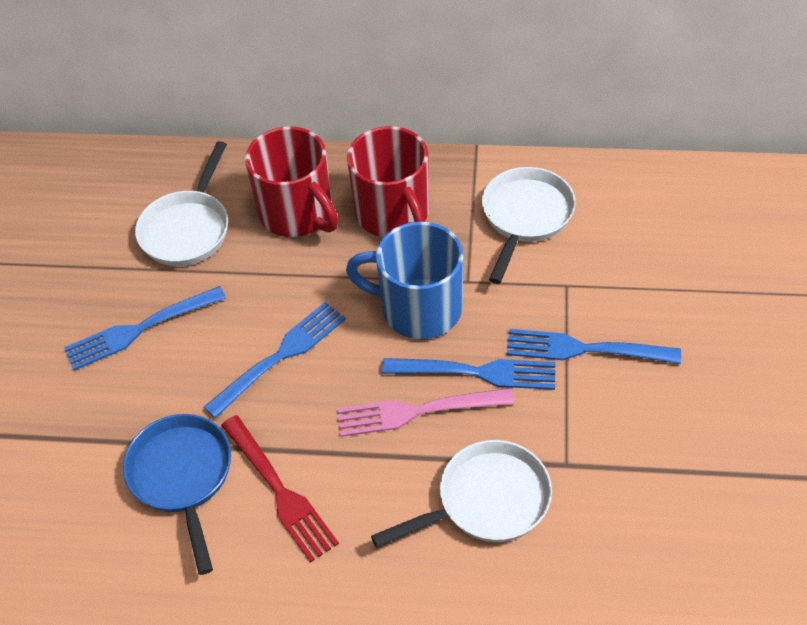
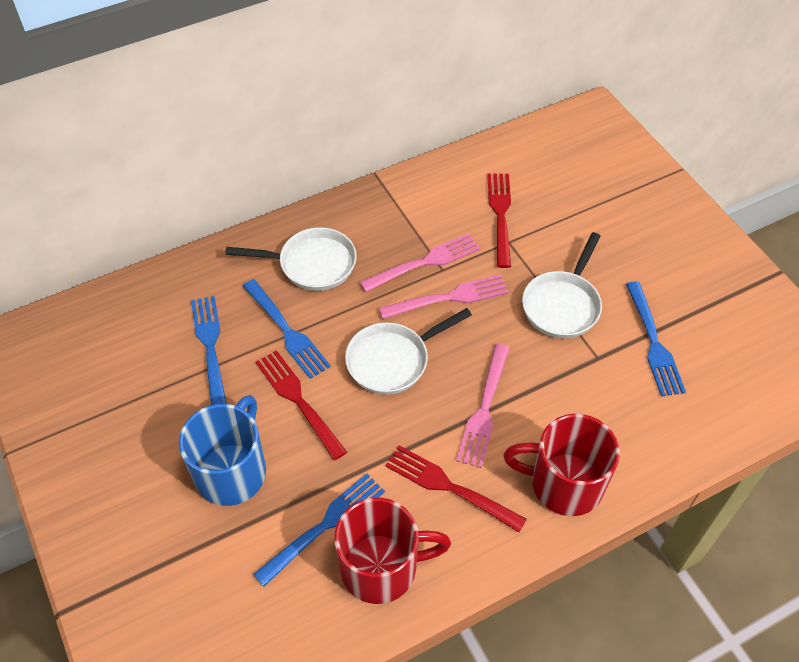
blue pan: [123,414,231,575] = 1 -> none = 0
pink fork: [337,388,515,437] = 1 -> [360,233,480,292] [379,274,509,319] [456,344,510,468] = 3
red fork: [221,415,339,563] = 1 -> [256,350,347,460] [385,445,527,533] [487,174,511,268] = 3

